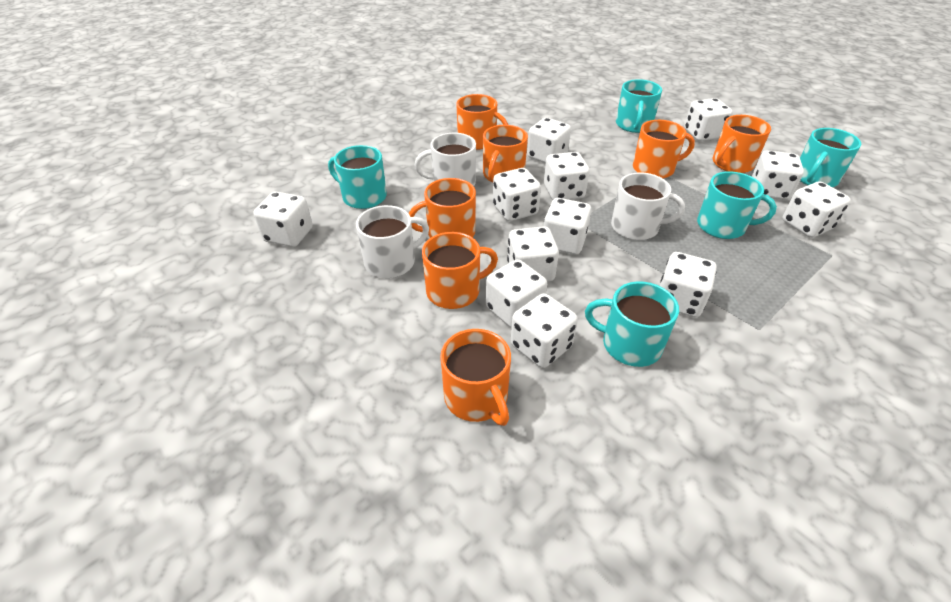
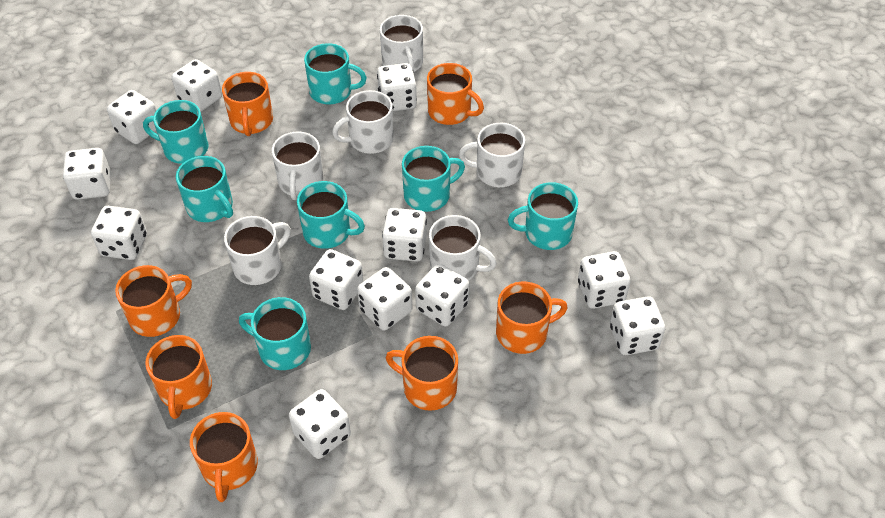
turquoise mug: [328,145,387,209] [585,282,679,367] [616,79,662,133] [697,171,777,239] [800,128,861,187] = 5 -> [143,100,208,164] [176,156,233,222] [239,297,311,370] [297,181,365,249] [304,43,367,104] [402,146,465,212] [508,182,578,250] = 7
white mug: [356,205,429,278] [415,133,476,186] [611,172,685,240] = 3 -> [224,216,291,285] [272,131,324,200] [332,90,394,154] [380,15,423,72] [429,215,497,281] [459,123,525,187] = 6

